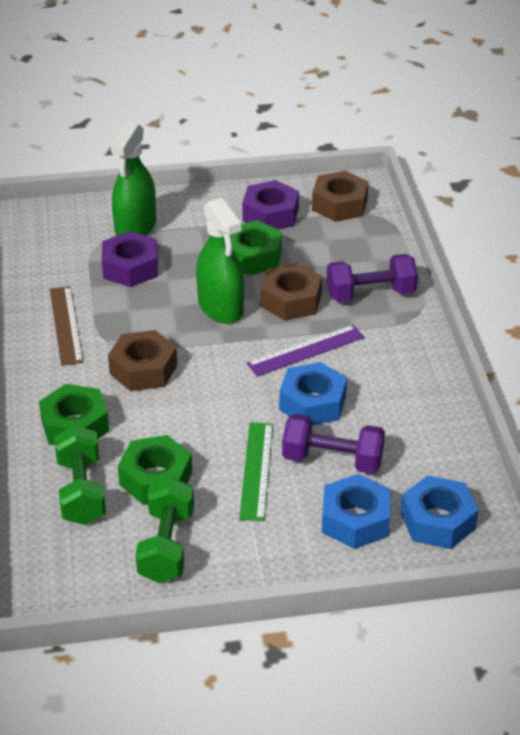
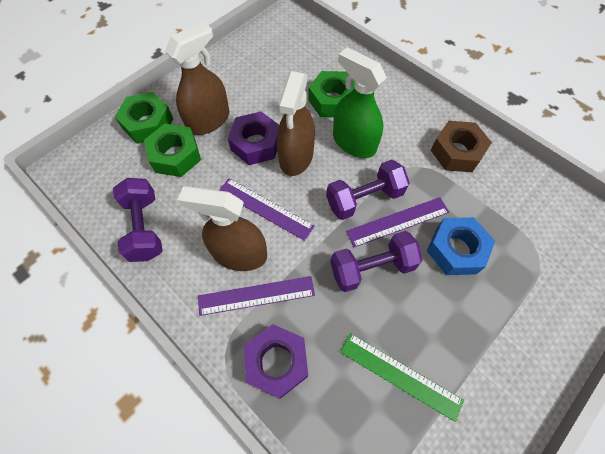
blue nut: [279,362,347,425] [322,474,391,549] [401,475,479,549] = 3 -> [427,217,495,275] = 1
brown nut: [108,330,177,391] [261,263,322,321] [312,171,369,222] = 3 -> [431,121,492,172] = 1
brown ruler: [50,286,84,366] = 1 -> none = 0
brown spray bottle: none = 0 -> [165,22,230,135] [177,186,267,271] [277,71,315,176] = 3
green dumbbell: [54,425,106,525] [135,477,194,583] = 2 -> none = 0
green spray bottle: [110,122,156,236] [196,198,244,324] = 2 -> [333,47,387,158] = 1
purple dumbbell: [282,414,385,474] [327,254,418,302] = 2 -> [113,178,162,262] [326,159,410,220] [330,231,423,292] = 3
purple ruler: [247,325,364,376] = 1 -> [198,276,315,316] [219,178,315,241] [346,197,449,247] = 3

